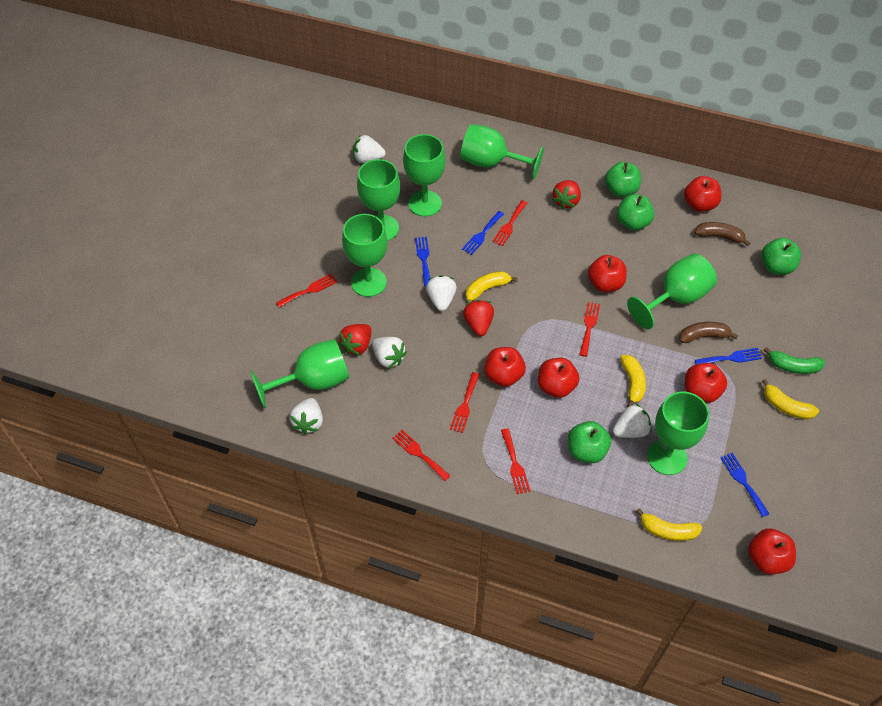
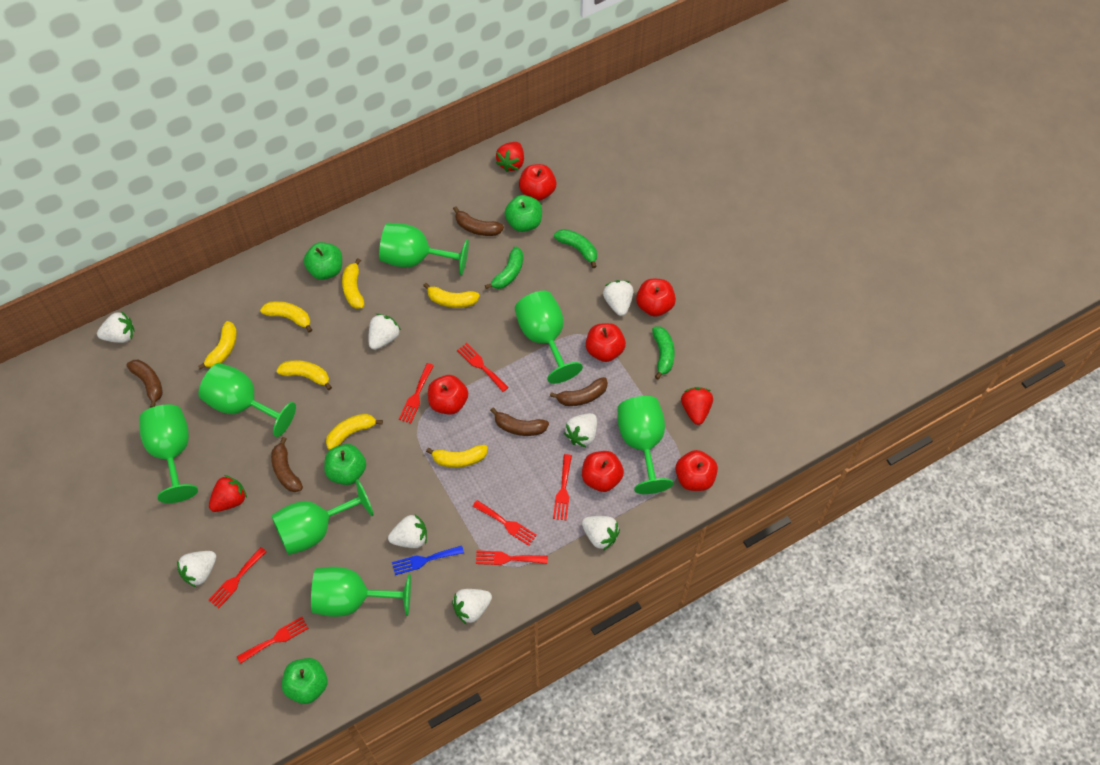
blue fork: [415,237,430,287] [462,211,504,255] [695,348,762,364] [720,453,769,517] = 4 -> [392,546,464,575] = 1
brown banana: [679,322,738,343] [694,222,750,246] = 2 -> [127,360,163,408] [271,437,303,492] [453,206,504,236] [490,408,549,436] [550,377,608,406] = 5
green banana: [764,347,825,374] = 1 -> [485,247,523,289] [554,229,597,268] [652,327,675,380] = 3
red fork: [276,274,337,308] [392,430,450,481] [450,372,480,433] [492,200,527,246] [501,428,530,494] [579,302,600,357] = 6 -> [209,547,266,609] [237,617,309,664] [399,363,434,423] [457,343,509,392] [472,500,537,546] [476,551,548,565] [553,454,572,520] = 7
white strawberry: [290,398,323,435] [353,135,386,163] [372,337,407,369] [426,275,457,311] [613,404,652,438] = 5 -> [97,311,135,343] [177,551,216,587] [369,314,401,350] [388,515,427,548] [452,589,492,625] [564,413,597,447] [582,516,620,551] [603,280,633,316] = 8
yellow banana: [466,271,518,301] [620,355,646,407] [635,508,702,541] [762,379,819,419] = 4 -> [198,321,237,369] [260,301,312,333] [277,360,332,390] [326,414,383,450] [342,258,364,309] [423,283,480,308] [426,445,488,468] = 7

